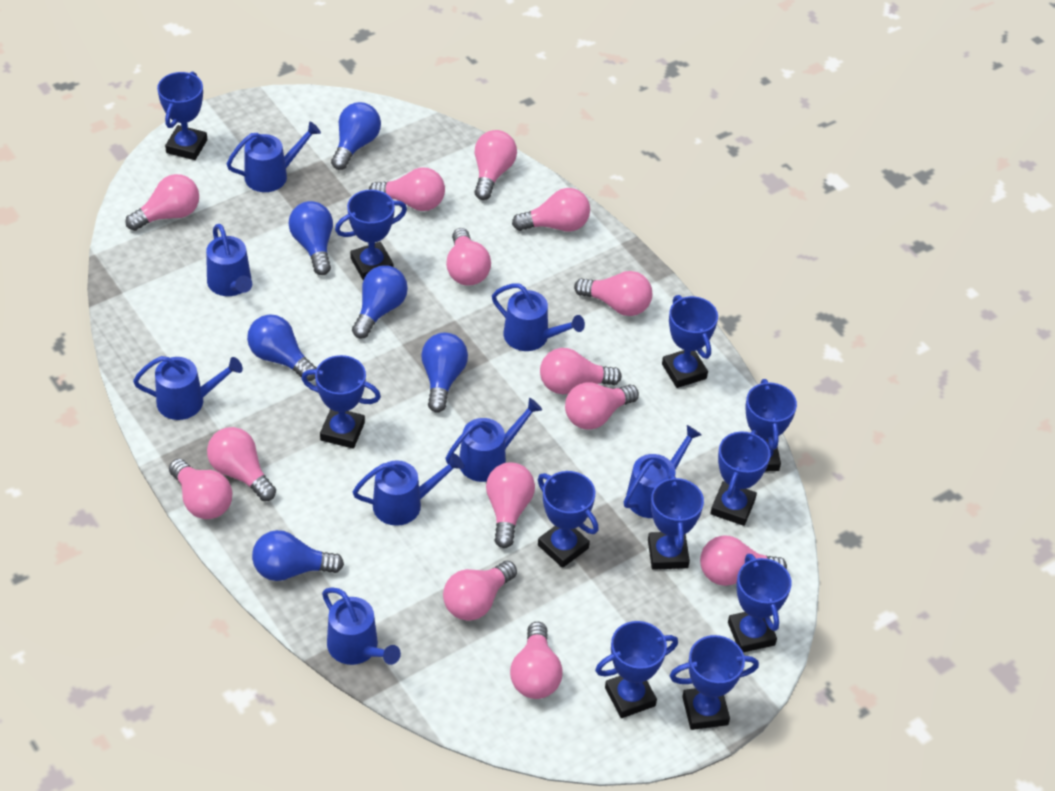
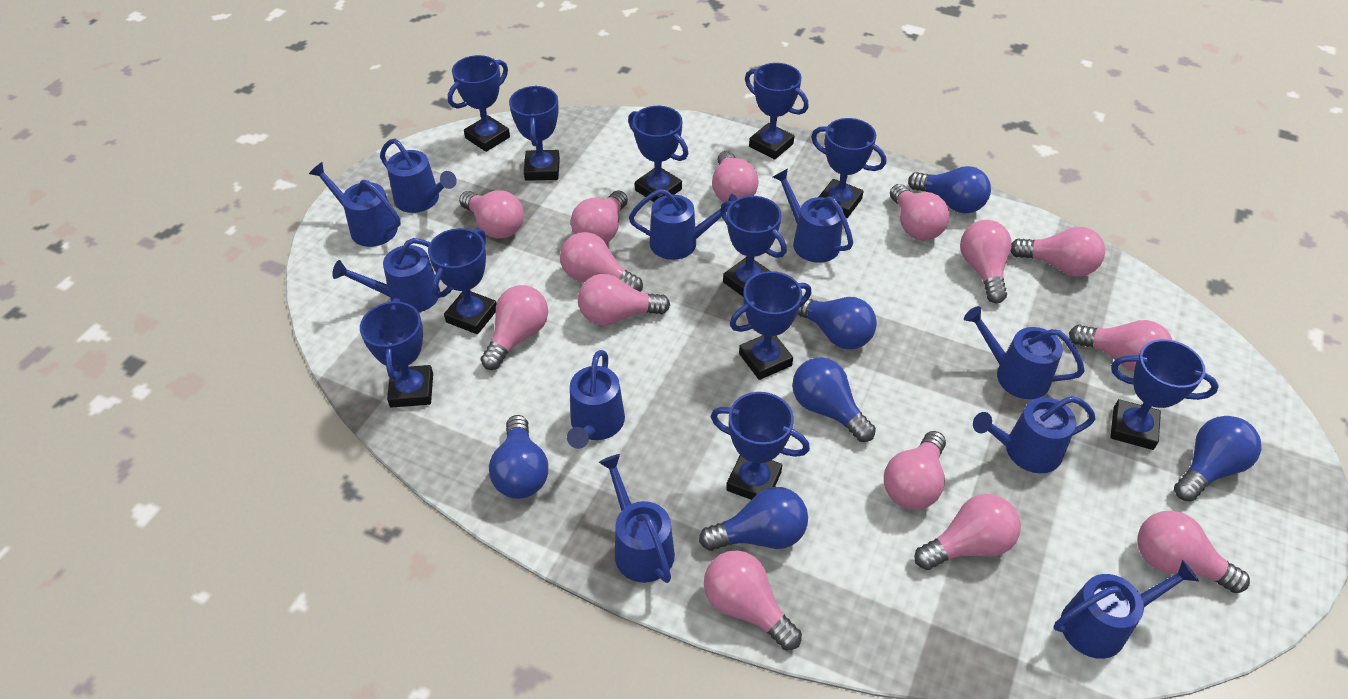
blue watering can: [133,356,243,420] [206,224,252,296] [227,122,321,192] [322,587,401,665] [353,453,464,526] [446,398,542,482] [492,284,585,351] [624,425,702,518] = 8 -> [309,162,401,247] [332,238,441,312] [380,139,457,213] [567,350,625,449] [599,454,675,583] [629,189,738,260] [773,168,853,263] [964,306,1085,399] [973,396,1096,473] [1054,560,1199,659] = 10

